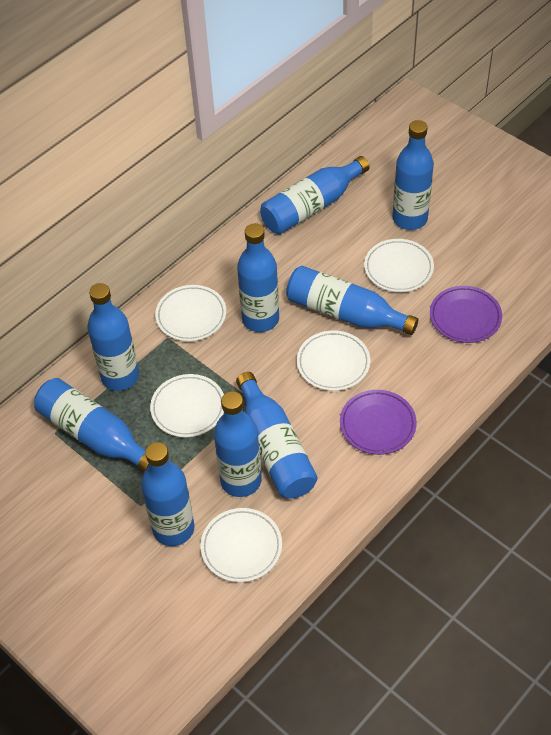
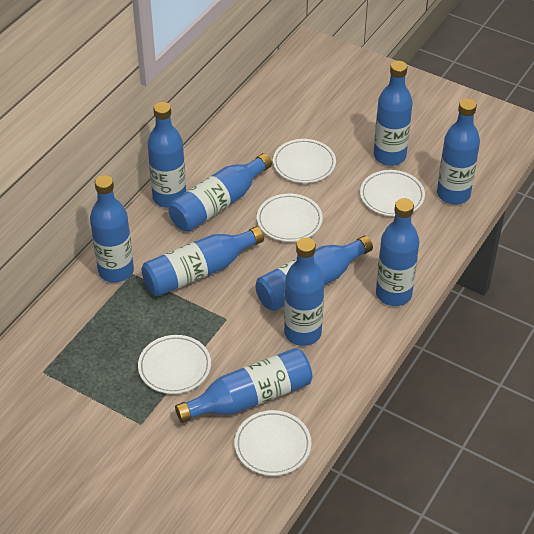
blue bottle: [34,378,149,472] [87,283,139,391] [141,442,195,546] [214,391,262,497] [236,372,317,499] [237,223,279,332] [260,156,370,234] [286,266,418,335] [393,120,434,230] = 9 -> [90,175,134,283] [142,226,264,296] [147,102,186,208] [168,153,272,232] [175,348,312,423] [255,236,373,311] [284,238,324,346] [374,61,413,166] [376,198,419,306] [437,98,480,204] = 10
purple plate: [340,390,417,455] [430,286,502,343] = 2 -> none = 0

